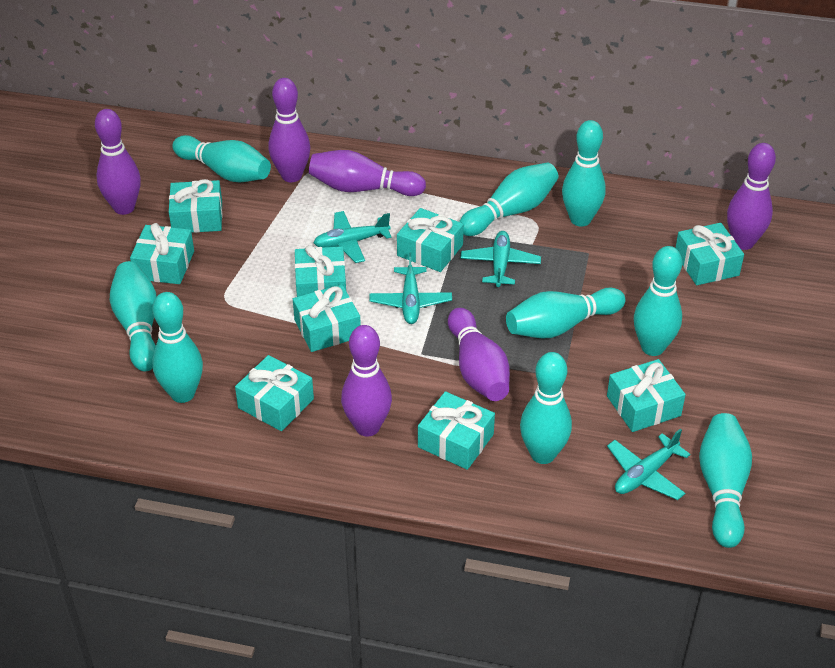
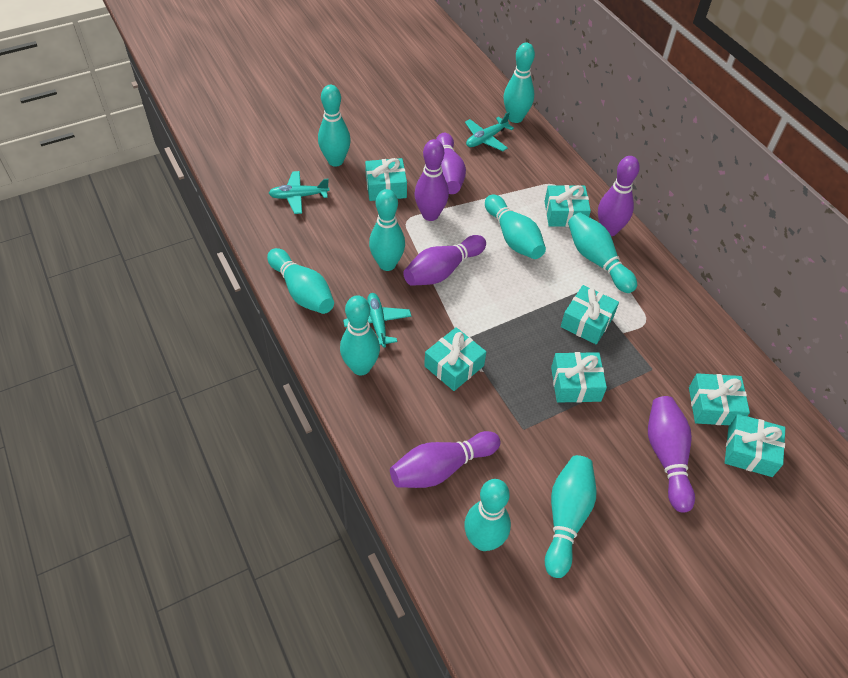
turquoise gift: [130,223,194,284] [169,179,223,233] [235,355,314,431] [293,284,361,352] [295,245,346,297] [397,208,464,272] [418,391,495,470] [607,359,686,432] [676,223,744,285] = 9 -> [365,158,407,201] [424,327,486,391] [545,185,591,227] [551,352,607,403] [561,285,619,345] [689,373,750,425] [725,414,785,477] = 7
turquoise plane: [314,211,392,263] [369,253,452,324] [460,231,541,287] [607,429,690,500] = 4 -> [268,171,330,214] [343,293,411,348] [465,112,514,151] = 3

